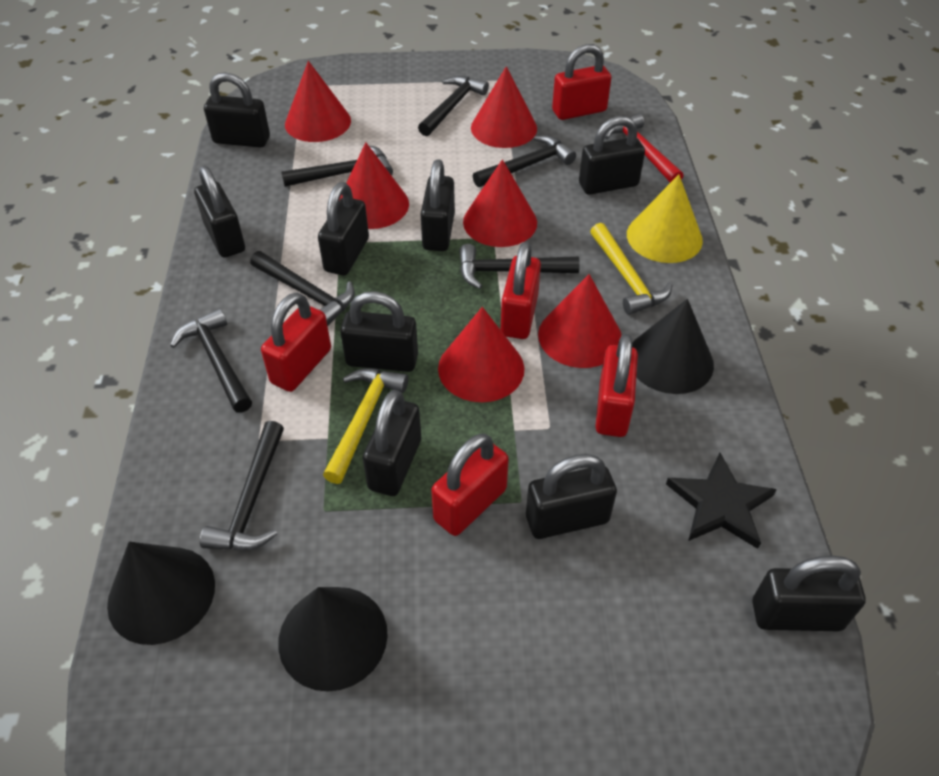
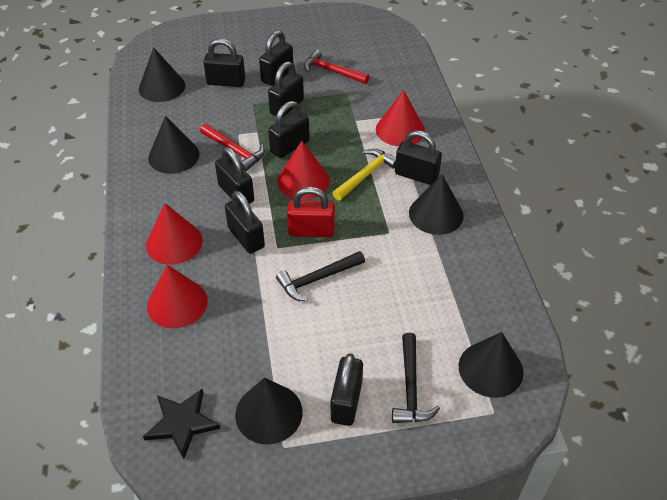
black cone: [107,542,215,645] [278,587,388,691] [632,299,714,394] = 3 -> [139,47,185,102] [148,116,200,174] [235,378,303,444] [409,174,464,235] [459,332,524,398] = 5
black hammer: [170,308,252,413] [200,421,284,550] [250,251,355,326] [281,146,393,187] [418,76,489,136] [459,244,580,289] [473,135,576,187] = 7 -> [276,251,365,302] [392,333,440,423] = 2
black padlock: [194,166,245,257] [204,72,270,148] [318,182,369,275] [340,291,418,372] [363,390,421,496] [421,159,455,251] [526,454,617,539] [579,116,645,195] [752,556,866,631] = 9 -> [203,39,245,87] [215,147,254,204] [225,191,265,254] [259,31,293,86] [268,61,304,117] [268,101,310,158] [331,353,363,426] [395,130,442,185] = 8
red cone: [285,61,351,142] [339,143,409,229] [438,307,524,402] [463,159,537,247] [471,66,537,148] [538,274,621,368] = 6 -> [146,203,203,265] [147,265,208,328] [277,141,330,200] [376,90,425,146] = 4
red hammer: [605,113,683,183] = 1 -> [200,124,265,171] [304,49,369,84] = 2
red padlock: [261,293,331,392] [431,434,509,536] [501,242,541,339] [552,44,611,120] [595,334,638,437] = 5 -> [287,187,335,237] = 1
yellow cone: [627,174,703,263] = 1 -> none = 0
yellow hammer: [323,368,408,484] [590,223,672,315] = 2 -> [333,149,396,200] = 1

